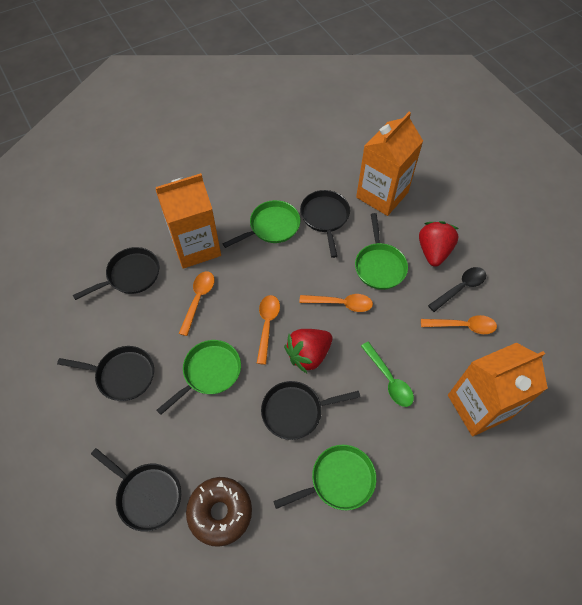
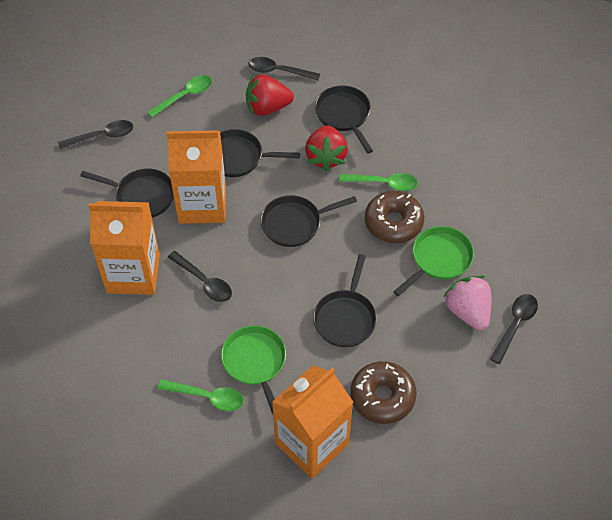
black spoon: [428,267,486,312] = 1 -> [58,120,133,149] [168,251,232,302] [249,57,320,80] [490,294,538,364] = 4
brown donut: [186,477,252,547] = 1 -> [351,361,417,424] [365,191,424,243] = 2
green pan: [157,340,241,415] [222,200,300,248] [273,445,376,510] [355,213,408,290] = 4 -> [221,325,286,414] [394,226,474,296] = 2
green spoon: [361,342,414,407] = 1 -> [147,75,212,118] [158,379,244,411] [339,173,418,191] = 3
orange spoon: [179,271,214,336] [257,295,280,365] [299,294,373,312] [421,315,497,334] = 4 -> none = 0
pink strawberry: none = 0 -> [443,276,491,330] = 1

